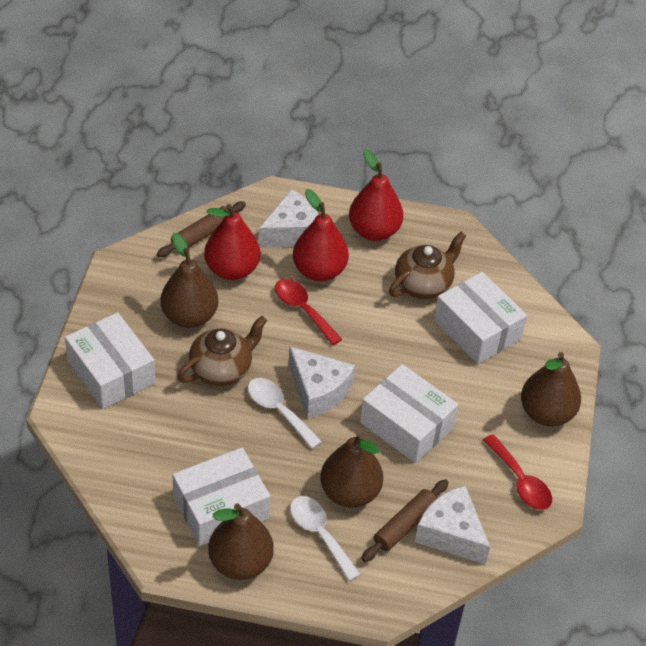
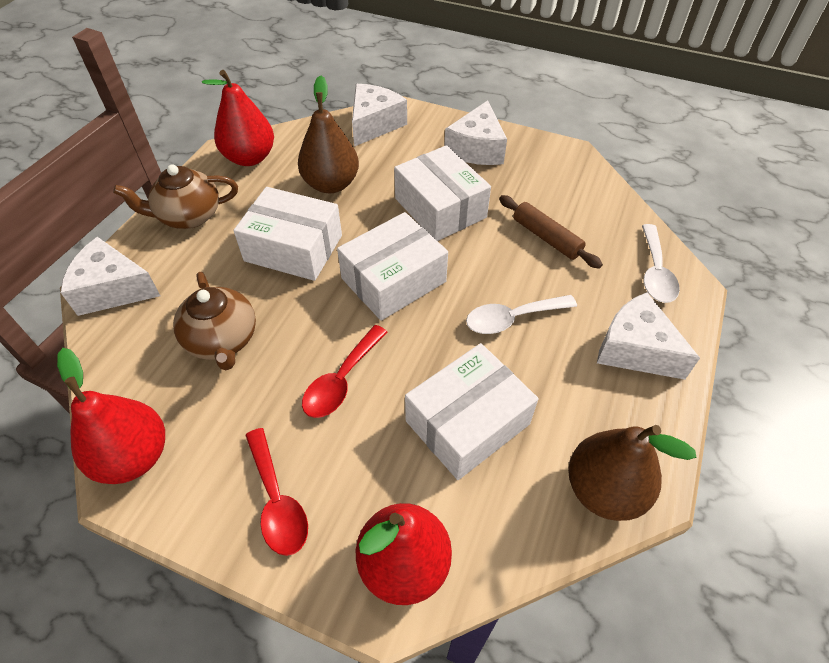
brown pear: [160,232,218,328] [208,503,274,580] [320,433,383,508] [521,352,581,426] = 4 -> [298,75,359,193] [568,425,696,521] = 2
brown rolling pin: [157,201,246,257] [361,479,449,562] = 2 -> [499,195,603,269] = 1
white cheese: [258,189,319,248] [288,346,355,418] [415,486,490,564] = 3 -> [60,237,160,316] [352,84,407,147] [444,101,507,165] [597,292,700,380] = 4

